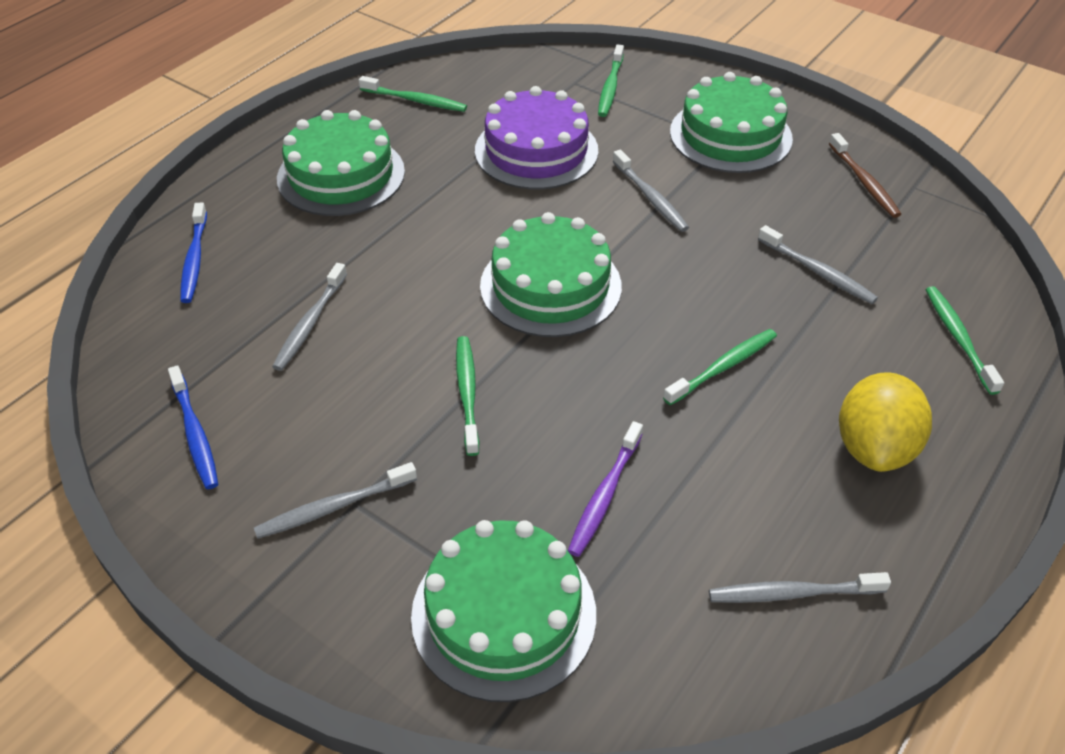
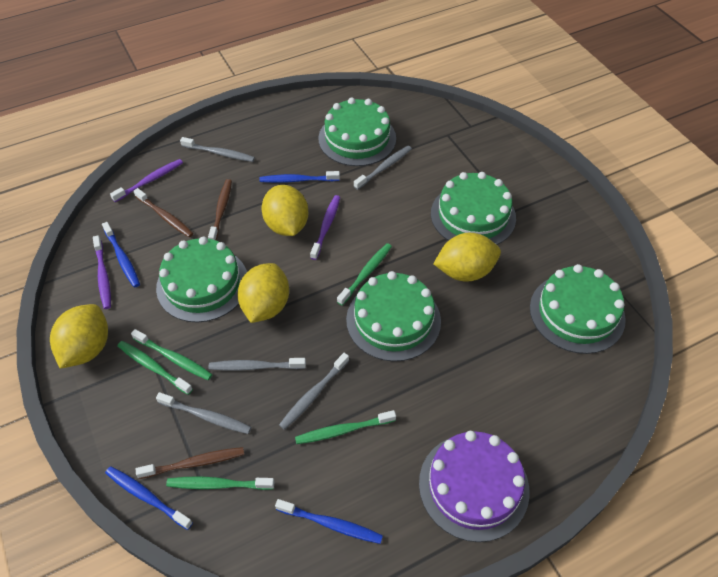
blue toothbrush: [168,365,218,489] [180,202,207,303] = 2 -> [102,222,140,288] [105,466,193,530] [260,171,340,183] [275,499,383,544] = 4
brown toothbrush: [829,133,901,218] = 1 -> [133,188,193,237] [136,447,244,479] [208,179,232,240] = 3
green cake: [277,110,405,216] [411,520,596,702] [480,212,622,337] [670,72,793,173] = 4 -> [156,237,247,322] [318,97,396,166] [346,271,441,362] [431,172,516,245] [530,264,626,354] = 5
purple toothbrush: [568,421,643,557] = 1 -> [93,235,111,309] [110,159,183,202] [310,195,340,260] = 3
yellow lemon: [839,372,932,472] = 1 -> [50,304,108,369] [238,263,289,323] [262,185,308,236] [433,233,501,282] = 4

